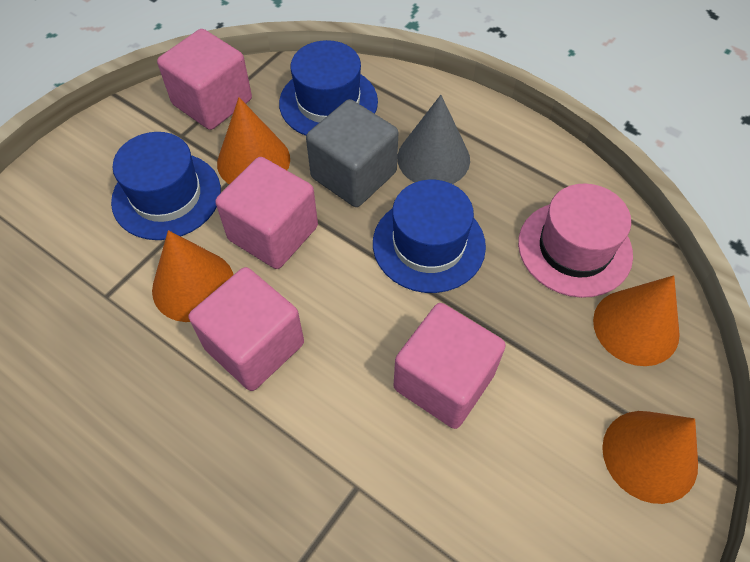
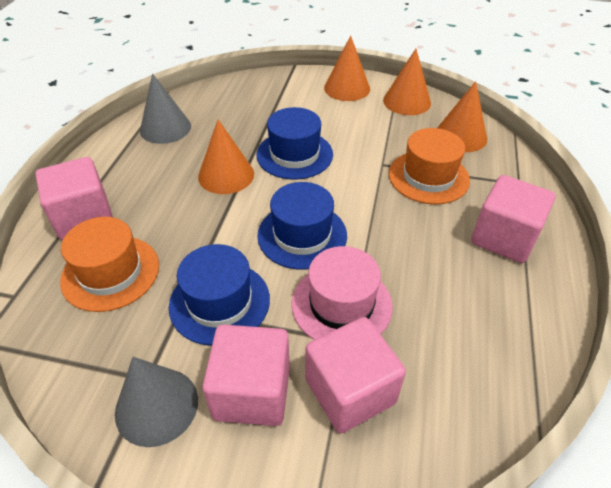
grey cone: [397,95,470,184] = 1 -> [115,357,198,447] [140,73,191,144] = 2
grey cube: [306,99,398,207] = 1 -> none = 0
orange hat: none = 0 -> [60,217,159,312] [389,128,470,204] = 2

